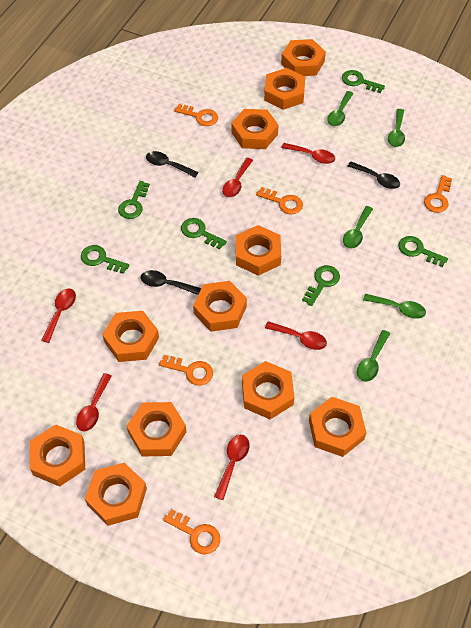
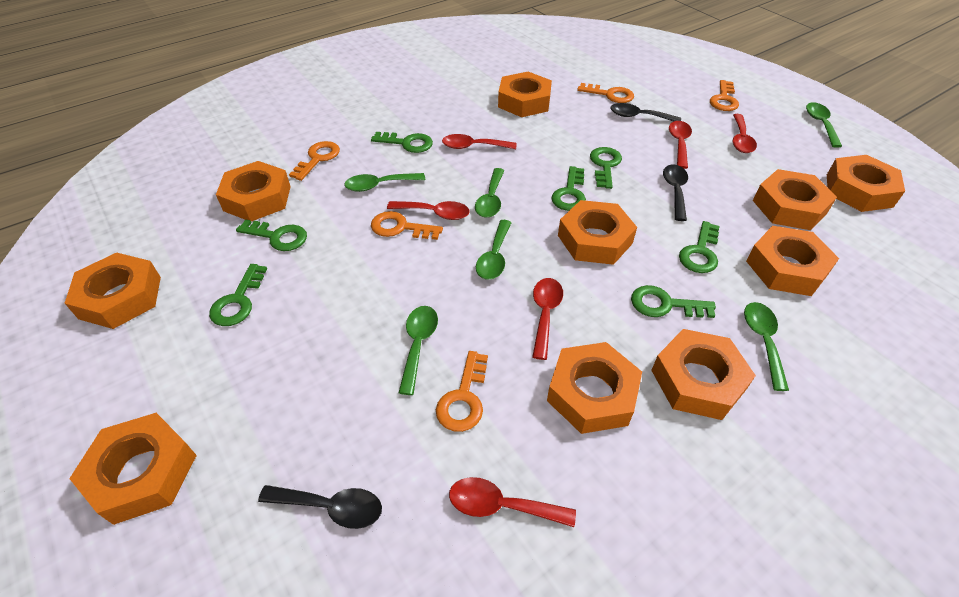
green key: [81,245,129,274] [118,181,150,219] [181,218,227,250] [302,265,340,306] [342,70,385,93] [398,236,448,267] = 6 -> [209,264,267,326] [236,219,307,251] [371,132,433,153] [551,166,586,211] [590,147,622,189] [631,285,716,318] [679,221,720,273] = 7
green spoon: [327,91,354,126] [343,206,373,248] [357,330,390,382] [363,294,426,319] [388,109,405,147] = 5 -> [344,173,425,192] [399,306,438,395] [475,168,505,218] [476,220,512,280] [744,302,789,391] [806,102,842,148] = 6
orange nut: [30,424,85,487] [85,462,147,526] [102,311,159,362] [127,402,187,456] [193,281,247,332] [231,109,279,149] [236,225,281,276] [242,361,294,420] [264,68,305,110] [281,39,326,76] [309,397,367,457] = 11 -> [65,252,161,329] [69,413,197,525] [216,161,291,221] [498,72,552,117] [547,342,642,434] [558,200,637,265] [651,329,756,420] [746,226,839,296] [753,169,837,230] [827,155,905,212] = 10

